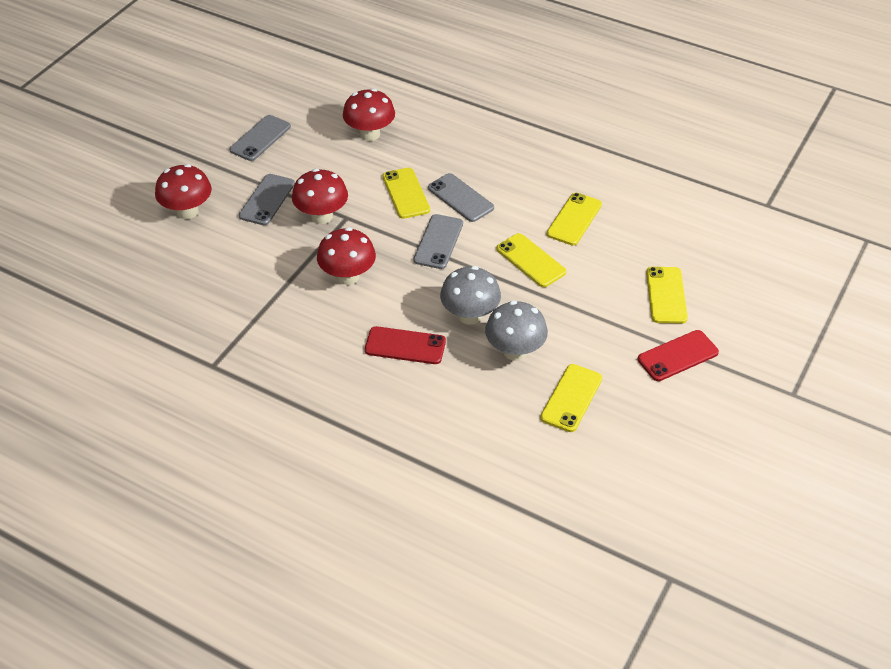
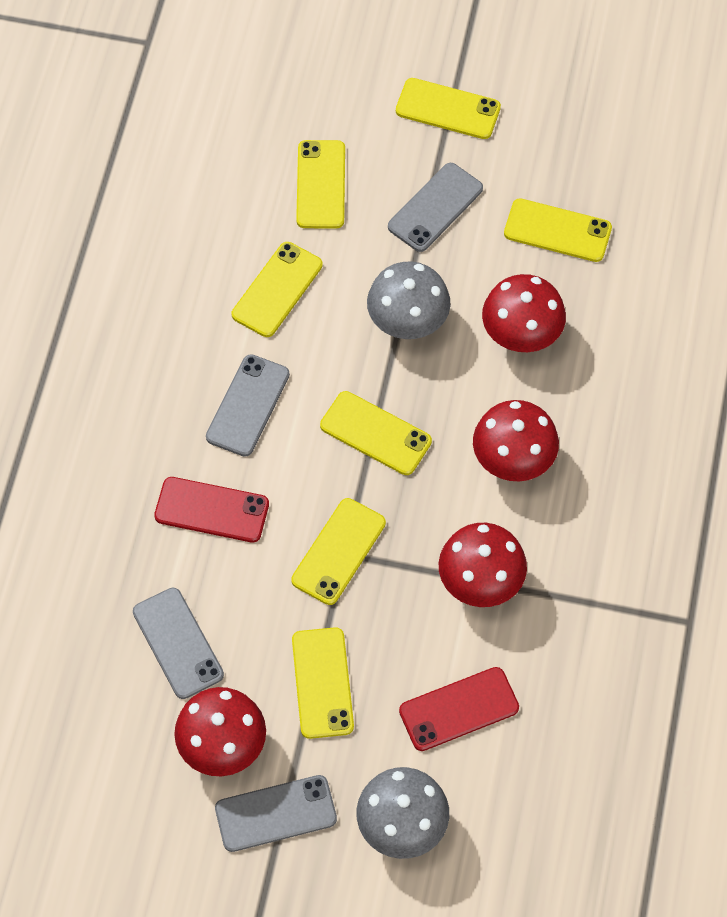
yellow phone: [383,168,430,219] [496,233,566,287] [540,364,602,432] [547,193,602,245] [646,267,688,324] = 5 -> [232,242,322,337] [291,498,386,605] [292,627,354,739] [296,140,345,229] [320,391,432,475] [396,78,501,139] [504,198,612,262] = 7

